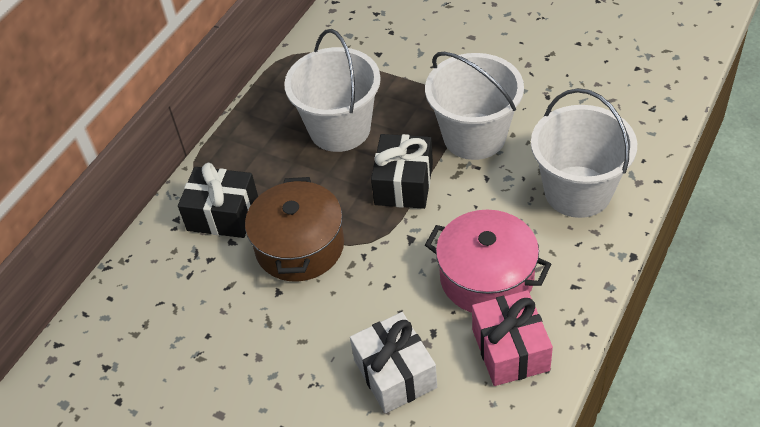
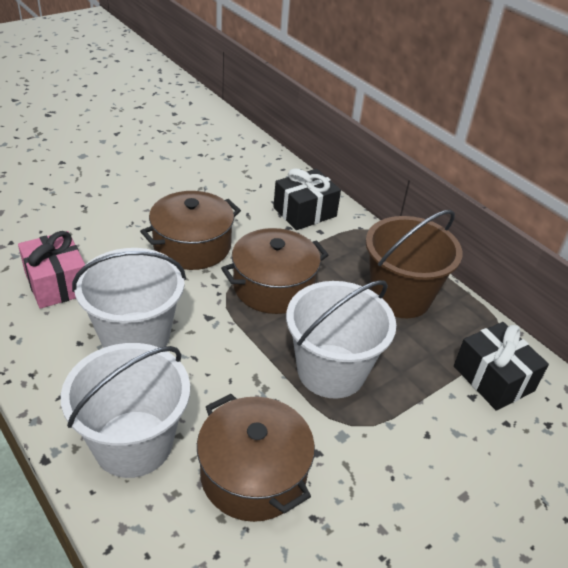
brown bucket: none = 0 -> [366,210,462,318] = 1
brown pot: [245,177,344,282] = 1 -> [140,191,241,270] [197,394,315,522] [221,228,328,314] = 3
pink pot: [425,210,551,313] = 1 -> none = 0
white gift: [350,312,437,413] = 1 -> none = 0

